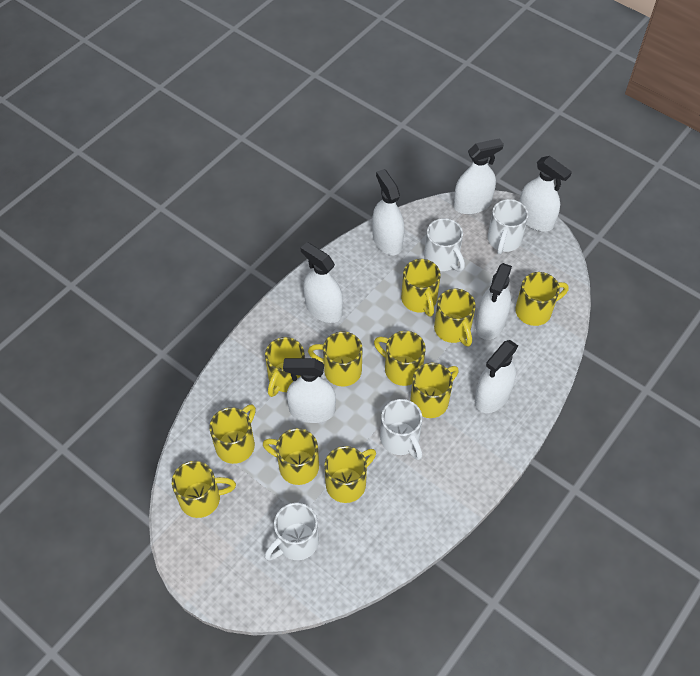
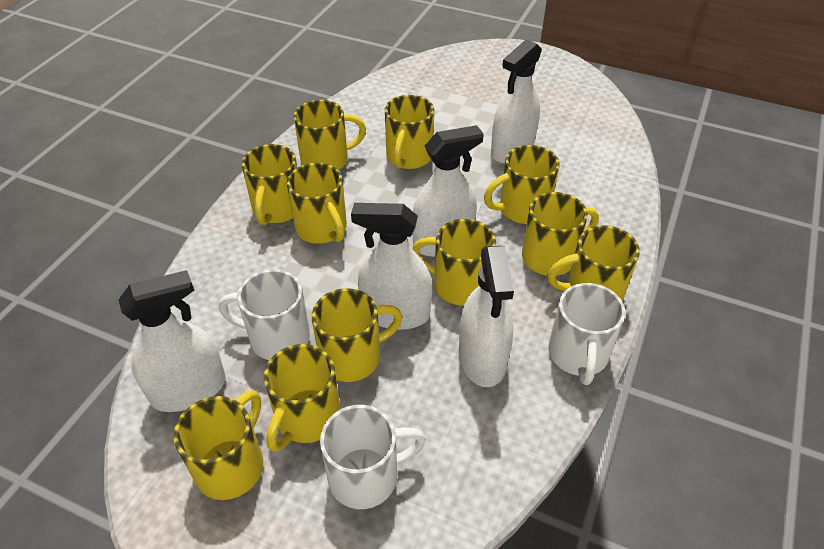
white mug: [265,503,319,561] [380,399,422,460] [424,218,465,272] [487,199,529,254] = 4 -> [219,269,310,360] [320,405,426,509] [548,283,625,385] = 3
white spray bottle: [283,358,336,423] [301,242,343,323] [372,169,404,255] [454,138,504,214] [475,340,518,413] [476,263,512,340] [519,156,572,232] = 7 -> [118,270,226,412] [351,203,432,330] [412,125,484,257] [459,246,514,387] [491,40,542,164] = 5

